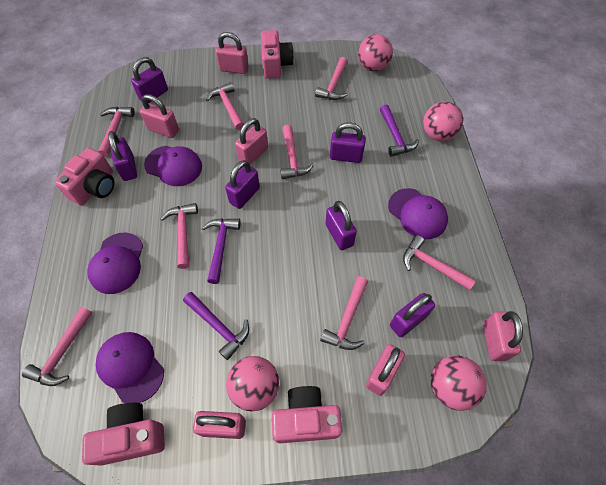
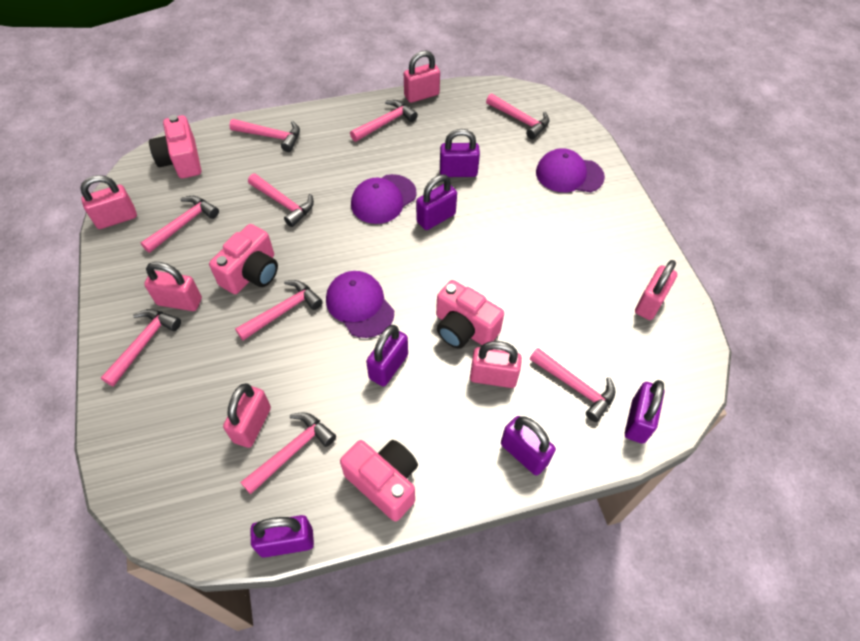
pink ball: [226,356,279,411] [358,34,393,72] [423,102,463,141] [431,356,487,411] = 4 -> none = 0
pink hammer: [22,307,92,386] [98,107,135,157] [161,203,198,269] [206,82,244,130] [280,125,314,179] [315,57,348,100] [320,276,368,350] [403,235,476,290] = 8 -> [101,309,181,386] [141,196,219,253] [230,119,300,152] [235,280,323,340] [240,412,336,494] [248,174,314,227] [350,100,418,142] [486,94,550,139] [530,348,615,422] = 9
purple cap: [88,233,143,294] [96,332,164,403] [144,146,202,186] [388,188,448,239] = 4 -> [326,271,394,338] [351,174,417,224] [536,148,605,192] = 3
purple hammer: [183,292,249,360] [202,219,241,284] [380,104,419,157] = 3 -> none = 0

